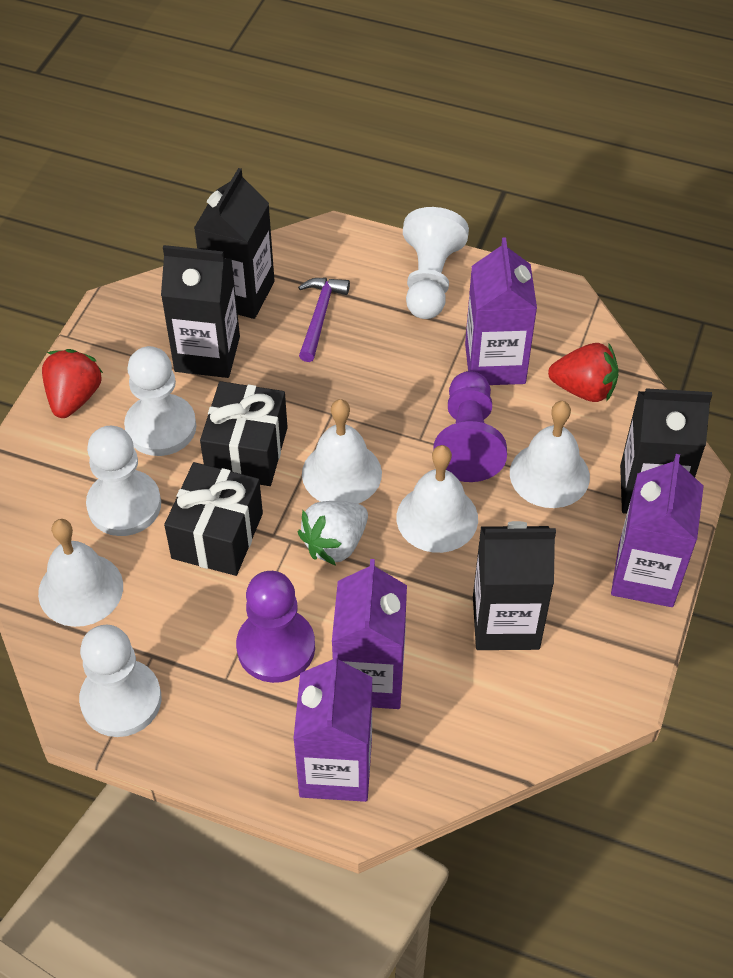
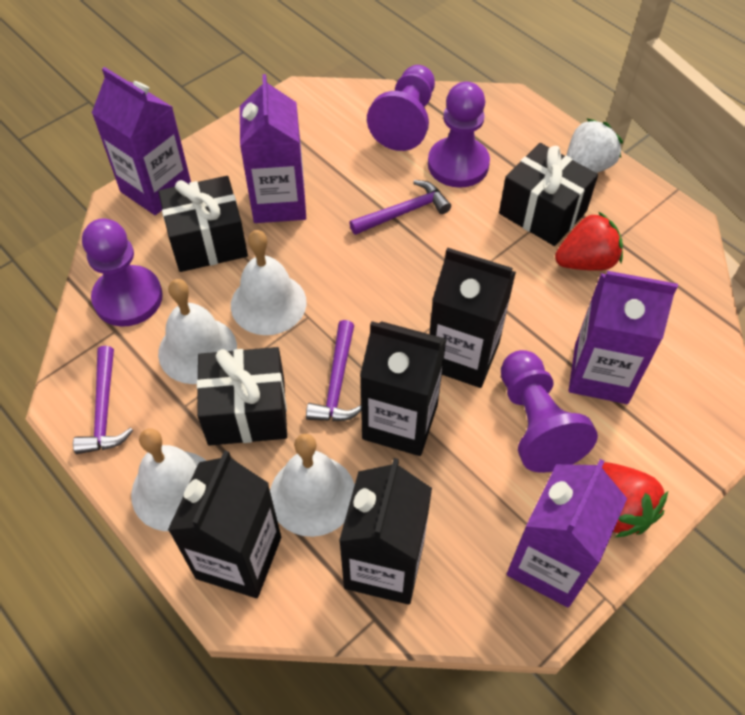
black gift: [164,462,263,576] [200,381,288,486] = 2 -> [158,176,248,272] [197,347,287,446] [499,143,598,246] = 3
purple hammer: [298,278,350,362] = 1 -> [73,346,133,454] [306,320,361,421] [349,180,451,235] = 3
purple pawn: [236,571,315,683] [433,371,507,482] = 2 -> [82,218,163,327] [367,65,435,151] [428,82,490,188] [501,350,598,473] = 4
white pawn: [79,625,162,737] [86,426,161,536] [124,346,196,456] [403,207,469,319] = 4 -> none = 0

